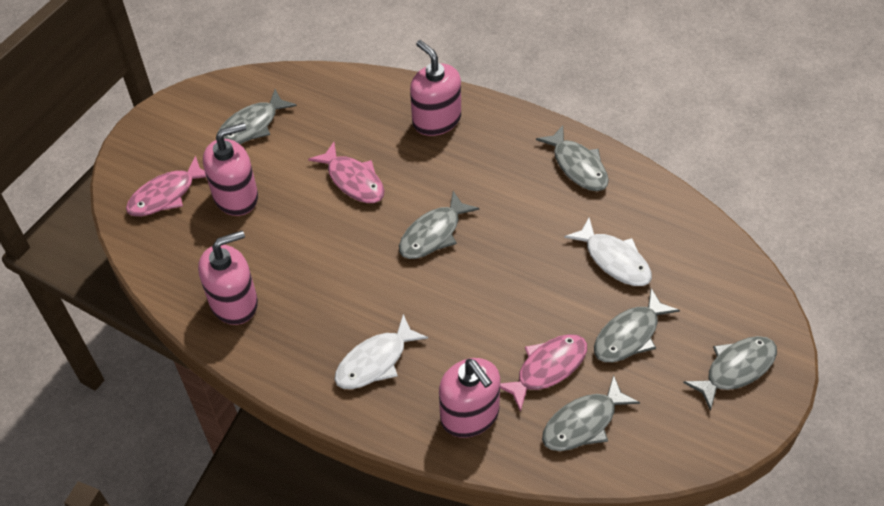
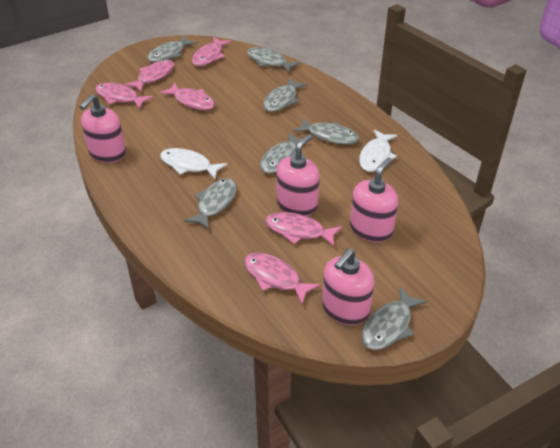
grey fish: [216,89,297,144] [399,191,479,259] [536,125,609,191] [542,375,640,451] [594,289,680,362] [683,336,777,411] = 6 -> [147,36,197,62] [184,178,237,230] [247,47,301,73] [260,133,310,174] [263,78,307,112] [293,118,359,144] [362,286,427,350] = 7
pink fish: [126,156,206,216] [308,142,385,203] [500,334,587,412] = 3 -> [95,83,153,109] [124,60,174,92] [160,83,215,110] [192,37,231,66] [244,253,320,304] [265,212,342,246] = 6

